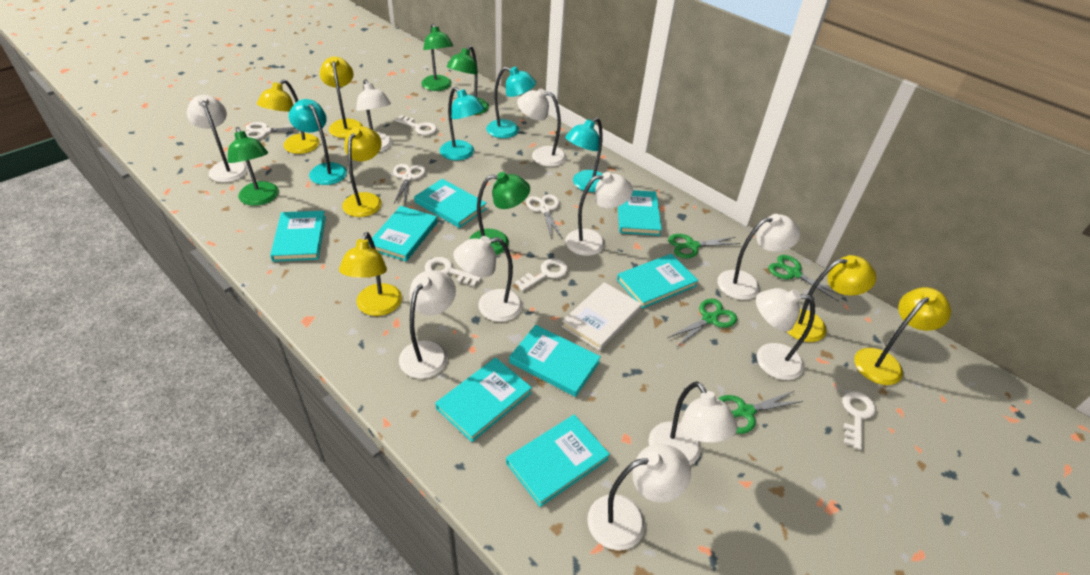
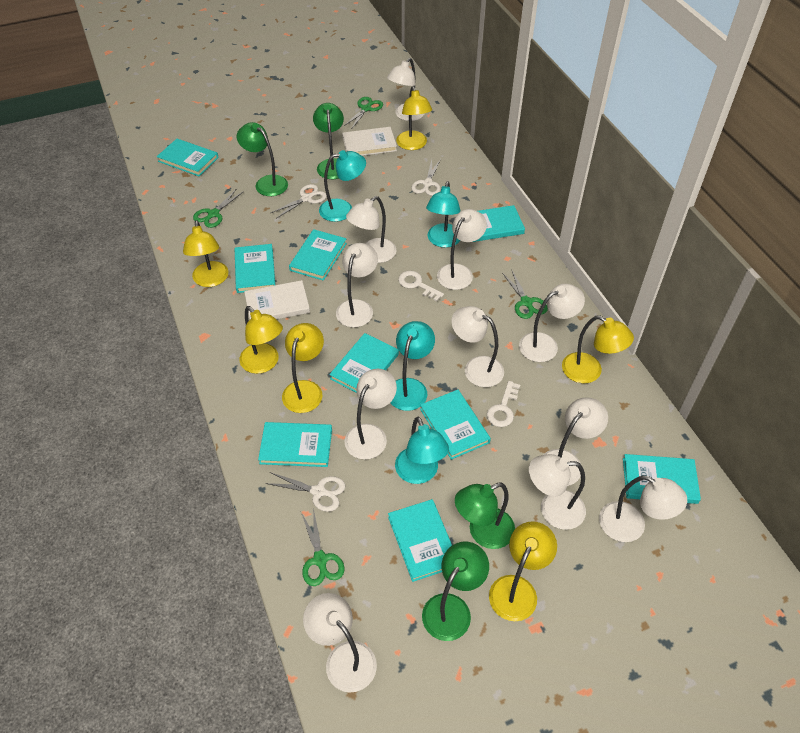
turquoise book: [270,211,326,262] [369,206,438,261] [414,179,487,228] [435,358,532,442] [506,415,610,507] [509,325,601,397] [617,254,699,309] [618,190,662,236] = 8 -> [157,139,219,176] [235,244,275,293] [258,422,332,467] [289,229,347,281] [329,333,399,393] [388,499,452,582] [420,390,491,460] [473,205,525,242] [623,454,701,504] = 9
white book: [562,282,642,351] = 1 -> [244,280,310,319] [342,127,397,156] = 2
white key: [395,115,437,135] [425,257,481,287] [515,259,568,291] [842,391,876,450] = 4 -> [398,271,444,301] [487,381,520,427] = 2
white lamp: [187,95,248,182] [356,79,392,152] [399,270,456,379] [453,236,523,322] [517,88,566,167] [565,172,633,256] [587,444,691,550] [649,381,738,465] [717,214,800,300] [756,288,815,380] = 10 -> [303,593,377,693] [336,243,378,327] [345,369,397,460] [346,196,397,263] [387,58,425,121] [437,209,487,290] [451,306,504,387] [519,284,585,362] [529,454,586,530] [543,397,608,486] [599,476,687,542] = 11

